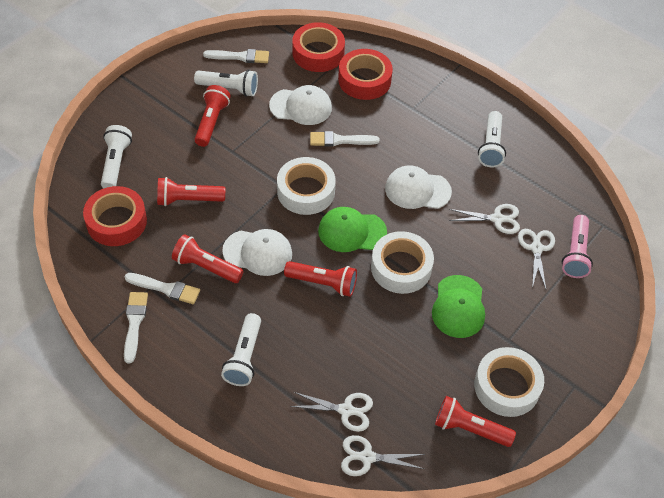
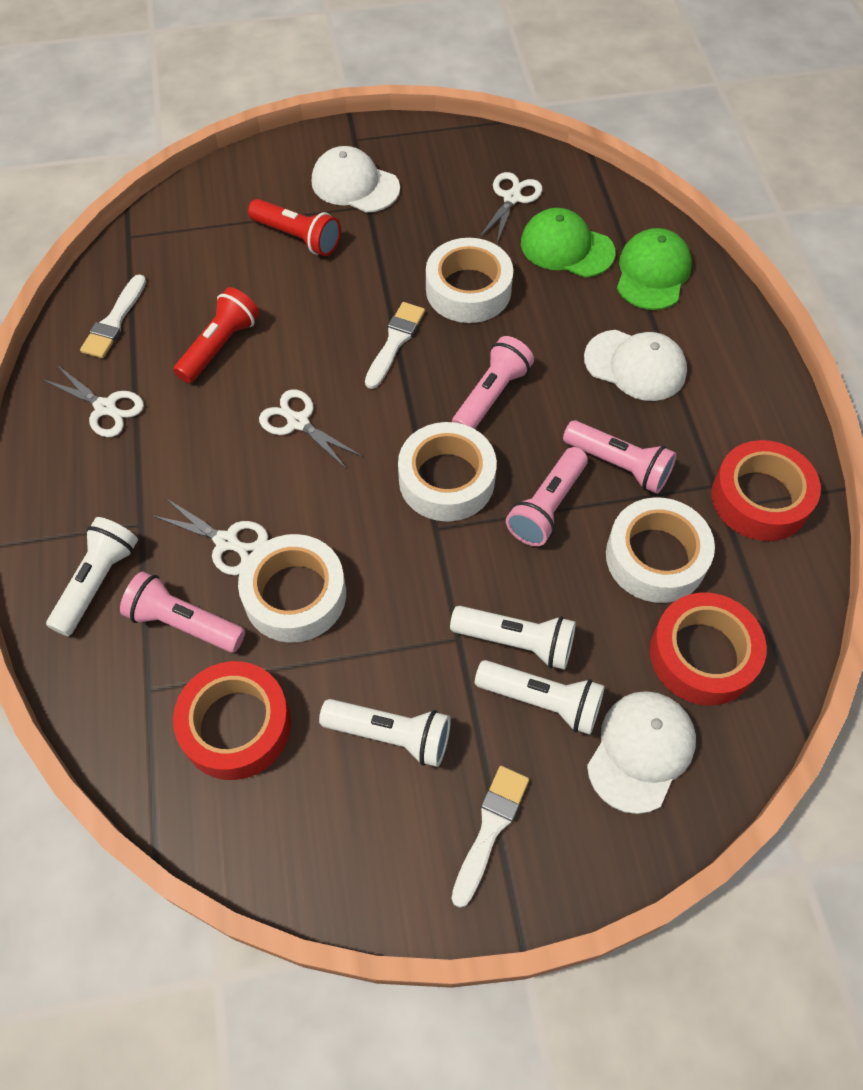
pink flashlight: [562,215,593,278] = 1 -> [120,572,245,653] [452,336,534,429] [506,447,588,546] [563,420,677,494] = 4
red flashlight: [157,177,225,206] [172,234,243,283] [195,85,231,147] [284,261,357,297] [435,396,516,447] = 5 -> [173,287,259,383] [248,199,341,256] = 2
white brush: [124,292,148,364] [125,273,200,304] [203,49,269,63] [310,131,380,147] = 4 -> [80,274,146,358] [365,302,425,389] [452,766,529,908] = 3
white tape: [277,157,336,215] [371,231,434,294] [474,347,544,417] = 3 -> [238,534,346,643] [398,422,497,522] [426,238,513,323] [606,497,715,603] = 4

